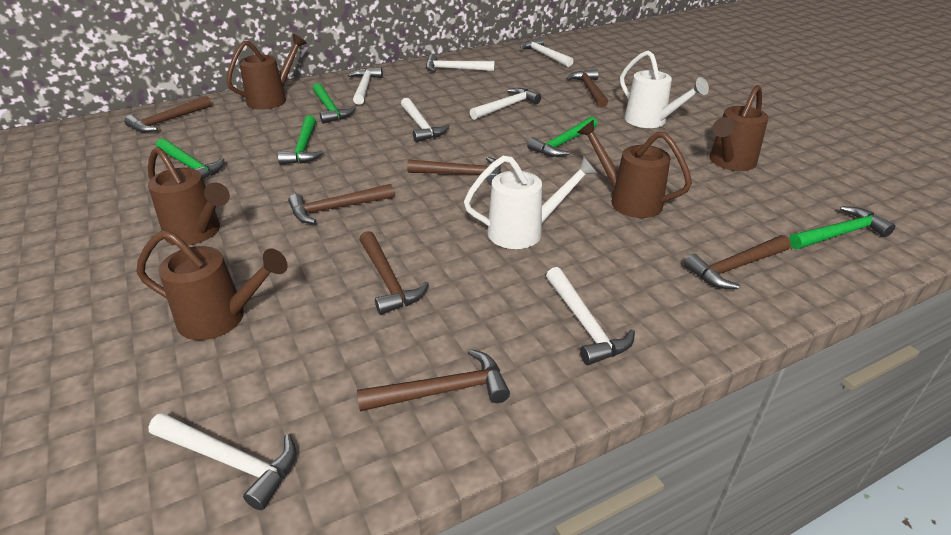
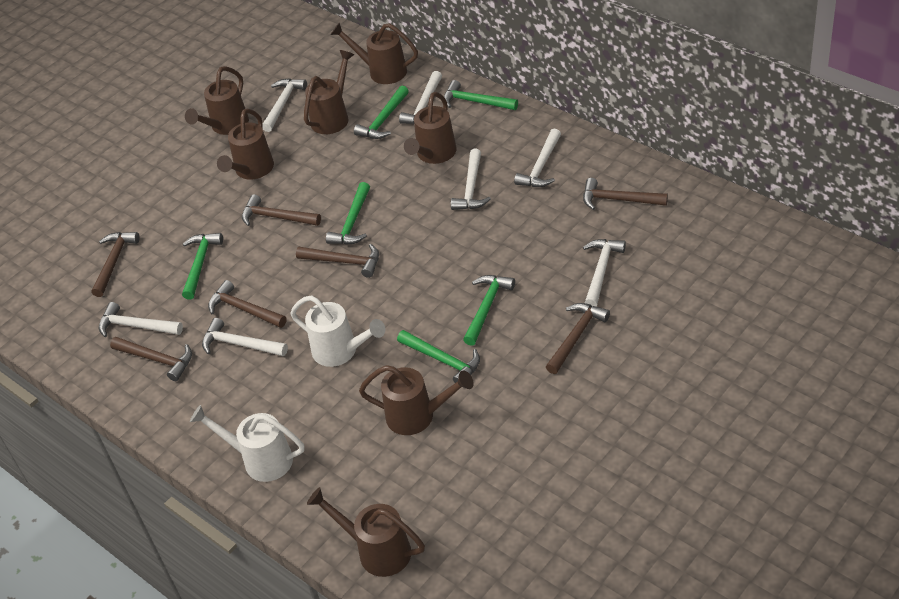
brown watering can: [137,230,288,340] [148,147,230,245] [226,34,307,110] [577,120,692,218] [710,85,768,171] = 5 -> [185,66,249,135] [217,109,274,179] [304,50,354,134] [307,487,425,577] [331,23,418,84] [359,365,474,435] [404,92,456,164] = 7
green hammer: [156,138,224,179] [278,115,323,165] [313,83,356,124] [527,116,597,157] [789,206,895,249] = 5 -> [182,233,223,299] [326,182,370,245] [354,86,409,139] [397,330,480,383] [444,80,518,110] [463,275,515,346] = 6

